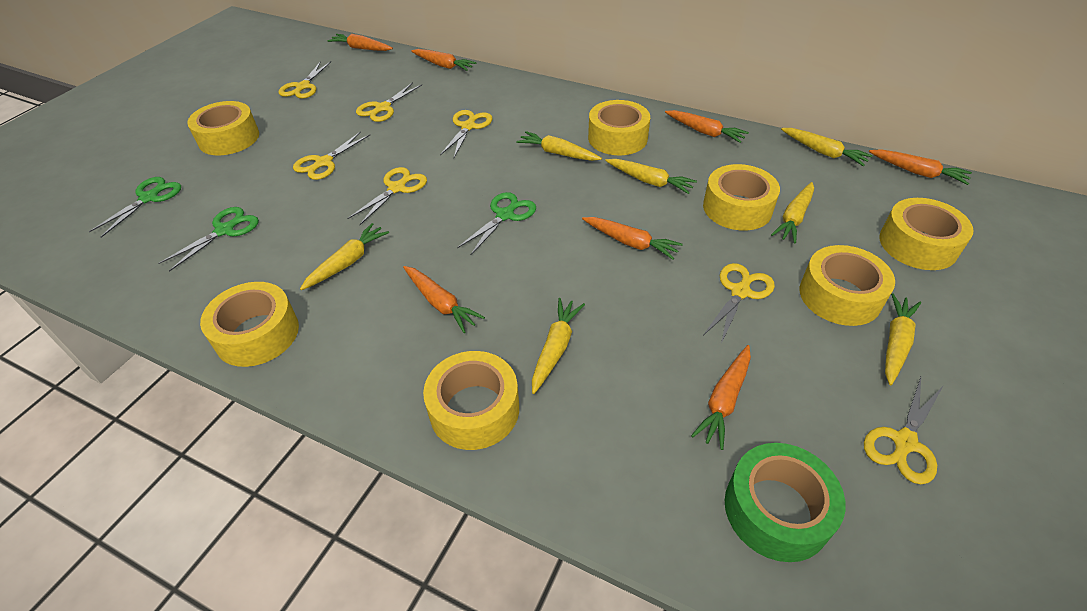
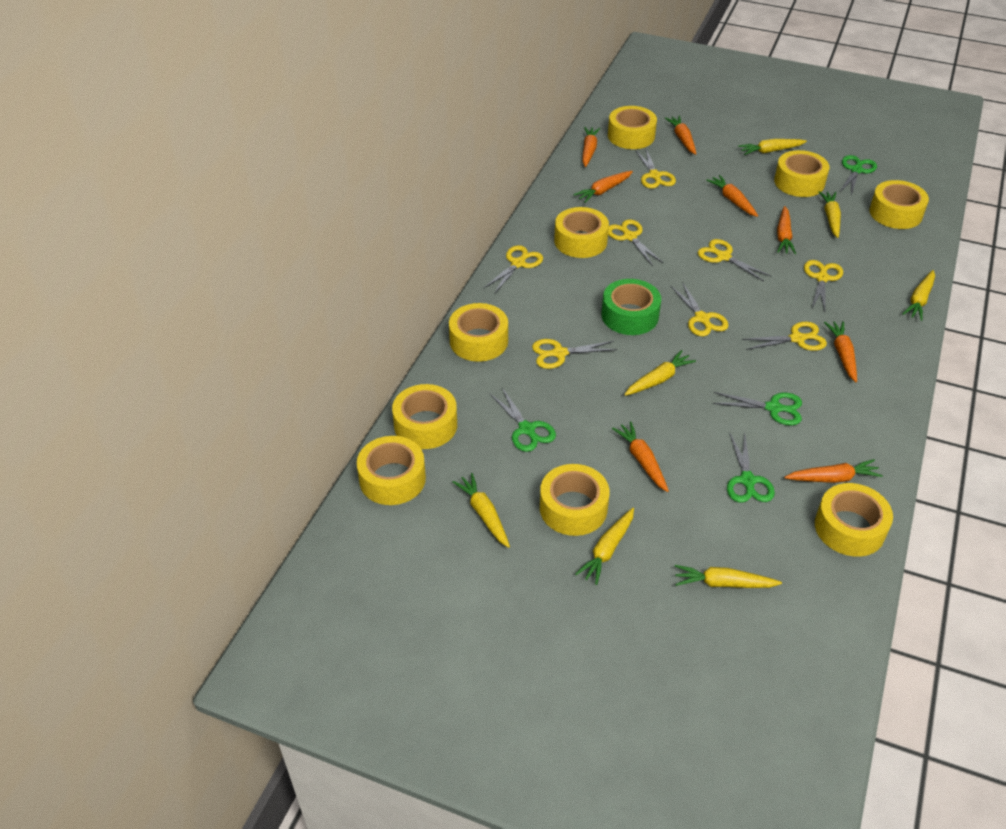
green scissors: [89,177,181,238] [158,207,259,272] [457,192,536,255] = 3 -> [490,388,556,452] [713,392,802,426] [727,432,775,503] [840,155,877,195] = 4
orange carrot: [327,34,393,51] [403,266,485,333] [411,49,477,71] [582,217,683,260] [665,110,749,143] [691,345,751,450] [869,149,972,185] = 7 -> [573,171,633,203] [583,127,600,167] [612,421,669,492] [665,116,696,155] [706,175,758,217] [777,206,796,254] [785,459,883,483] [824,321,857,382] = 8
yellow scissors: [278,61,331,99] [293,131,370,180] [347,167,427,225] [356,82,422,122] [440,110,492,157] [704,263,775,344] [864,377,944,484] = 7 -> [484,245,543,294] [532,339,617,369] [608,220,663,266] [635,149,676,188] [671,282,729,336] [698,239,771,282] [742,322,827,351] [804,260,843,311] = 8
yellow tape: [187,101,259,155] [200,282,299,367] [423,351,519,450] [588,100,650,155] [703,164,780,231] [800,245,895,326] [879,198,974,270] = 7 -> [357,436,426,505] [392,384,457,449] [449,303,508,362] [540,464,610,536] [554,207,609,258] [608,106,657,149] [774,150,830,197] [815,483,893,557] [869,180,929,229] = 9

